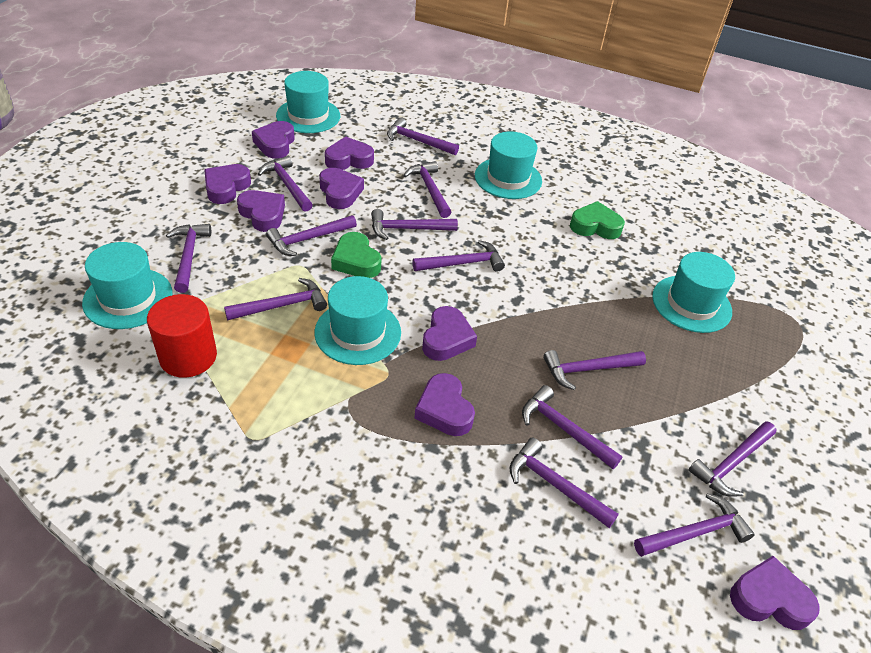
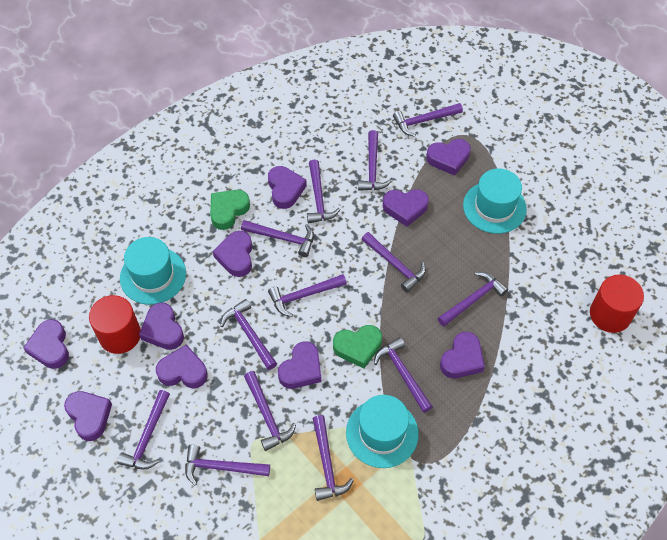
purple heart: [204,164,251,204] [237,190,285,232] [252,121,294,159] [319,168,364,209] [325,137,374,170] [414,373,475,436] [422,306,477,361] [730,556,820,630] = 8 -> [23,319,69,369] [64,391,112,441] [139,302,184,350] [156,345,208,388] [213,231,252,277] [268,166,307,209] [278,341,321,389] [383,189,429,227] [426,139,471,176] [440,332,485,378] = 10
red cylinder: [147,294,217,378] = 1 -> [89,295,141,354] [590,274,644,333] = 2
turquoise hat: [82,242,172,329] [276,71,340,133] [315,276,401,365] [475,131,542,199] [652,252,735,333] = 5 -> [120,237,186,305] [346,395,419,468] [463,168,527,234] = 3

